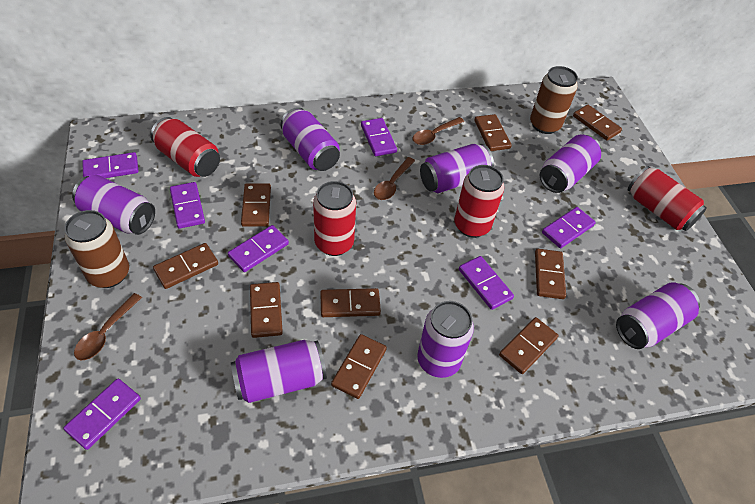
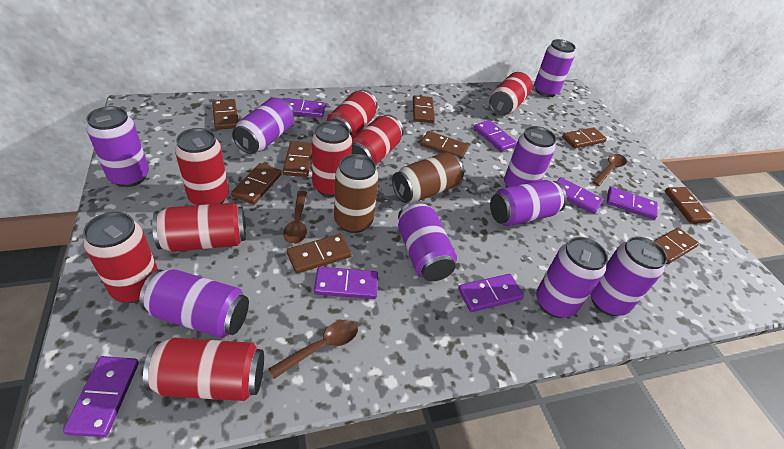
purple can: [72,175,155,235] [231,340,327,403] [280,107,340,171] [417,301,474,378] [420,144,494,193] [540,134,601,193] [616,282,700,349] = 7 -> [86,106,149,187] [139,269,249,338] [232,98,294,154] [398,201,457,281] [490,180,567,226] [504,126,556,188] [534,39,576,97] [536,237,608,318] [590,236,667,316] = 9
red can: [151,117,220,177] [313,181,356,256] [454,165,504,238] [628,166,707,231] = 4 -> [83,212,158,303] [143,337,264,401] [152,203,246,252] [175,128,229,205] [312,121,352,197] [327,90,378,138] [352,115,404,165] [489,72,532,116] = 8

